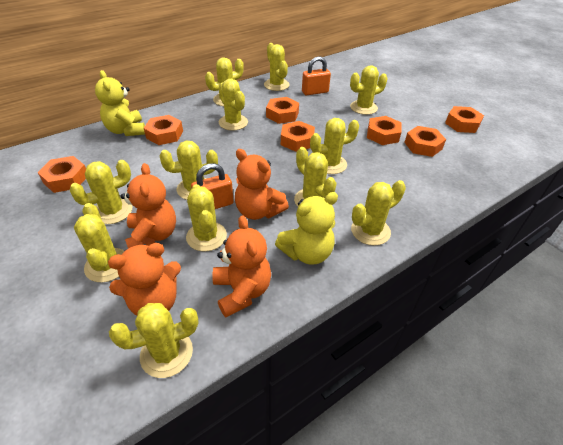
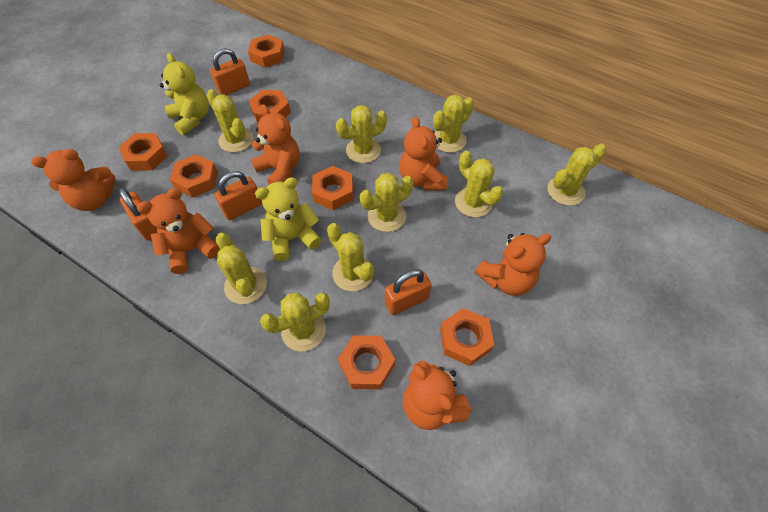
orange padlock: [191,163,234,209] [302,56,331,95] = 2 -> [119,187,157,241] [210,48,250,95] [214,171,262,220] [385,269,431,315] = 4
orange teddy bear: [108,243,181,316] [120,163,176,248] [213,215,271,317] [235,149,289,220] = 4 -> [31,149,116,211] [137,188,220,274] [251,104,300,184] [399,116,447,190] [403,361,471,430] [475,233,551,296] = 6
yellow cactus: [70,160,133,224] [74,203,124,283] [109,303,199,378] [159,141,218,200] [186,184,227,252] [205,57,244,106] [219,79,248,131] [264,43,289,91] [294,147,336,206] [310,118,359,174] [350,65,387,115] [351,180,406,246] = 12 -> [207,89,253,153] [216,233,267,304] [260,293,330,351] [327,223,374,291] [336,105,387,163] [360,173,413,232] [433,94,474,153] [455,151,504,217] [548,144,606,206] = 9

